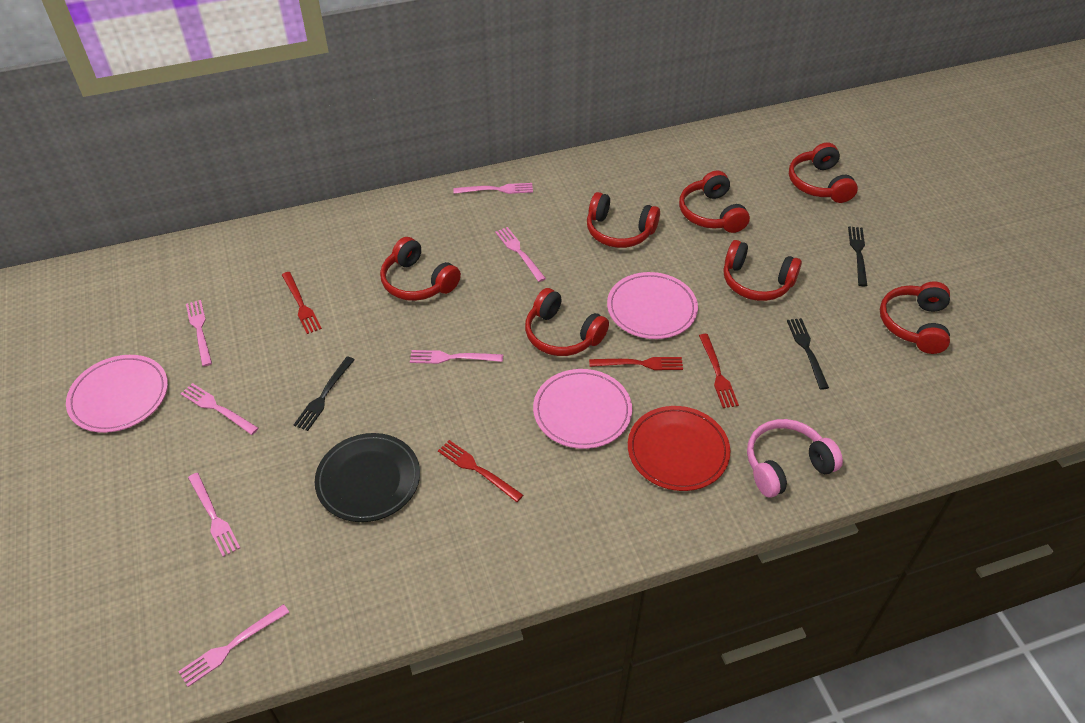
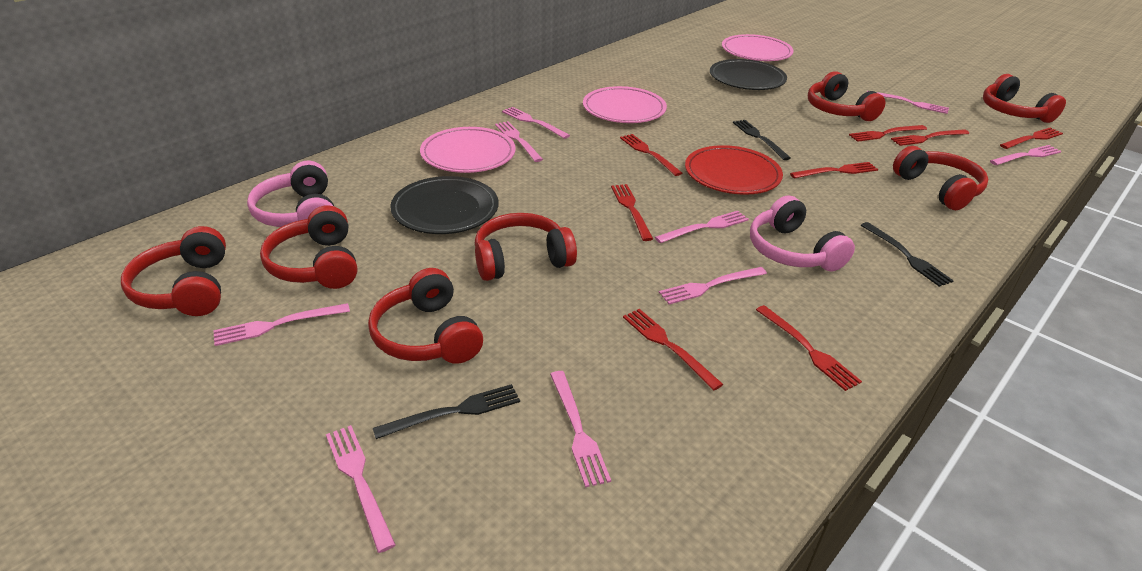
black plate: [315,433,420,522] = 1 -> [390,176,498,234] [710,59,787,90] = 2
pink fork: [178,604,290,687] [180,383,259,435] [186,300,212,367] [188,473,240,557] [410,350,503,364] [453,183,533,194] [495,227,546,282] = 7 -> [213,303,350,346] [326,425,396,553] [495,121,543,162] [502,107,570,139] [550,371,611,488] [655,211,749,243] [659,267,767,304] [867,91,949,114] [990,145,1062,165] = 9
pink headphones: [747,419,843,498] = 1 -> [247,161,334,227] [750,195,855,272] = 2
red fork: [282,272,322,334] [438,440,523,502] [589,357,683,370] [699,334,739,408] = 4 -> [611,184,653,241] [620,134,682,176] [623,309,723,390] [756,305,862,391] [790,162,878,179] [849,125,927,142] [891,129,969,146] [1000,127,1063,149] = 8

